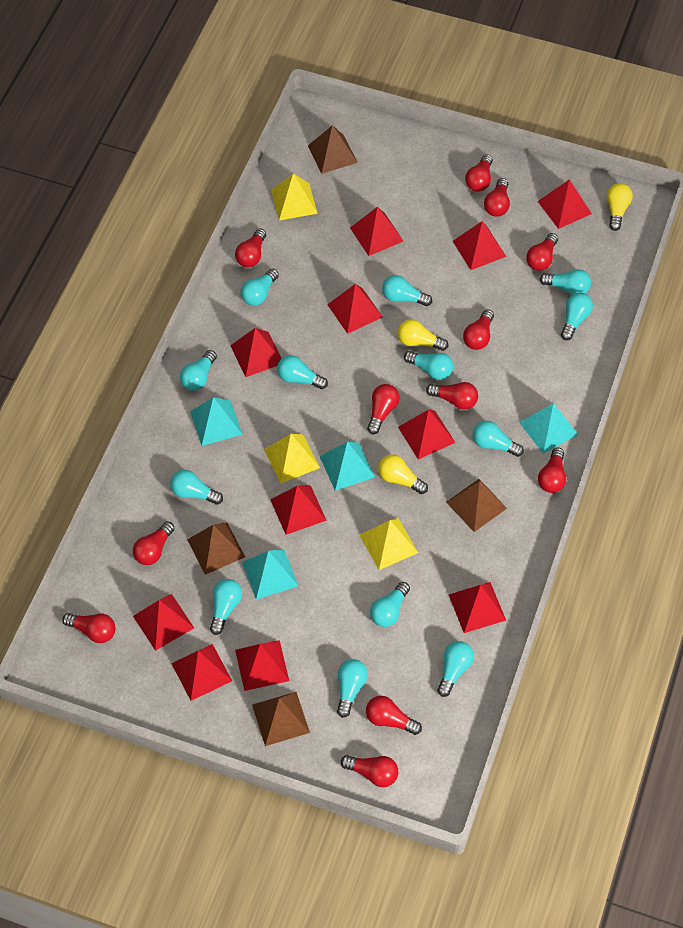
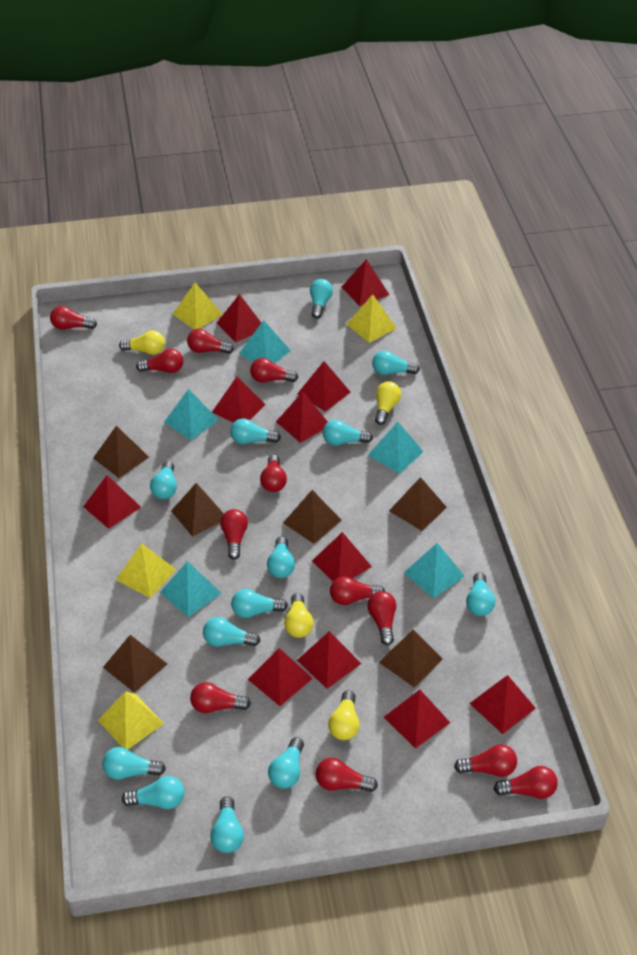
brown pyramid: [187,522,245,575] [252,692,310,746] [308,125,358,174] [446,479,507,532] = 4 -> [93,426,149,478] [103,635,167,693] [171,483,224,537] [283,490,341,544] [379,630,443,687] [389,477,447,531] = 6
turquoise pyramid: [190,397,243,446] [242,549,298,600] [320,442,375,491] [519,403,578,454] = 4 -> [160,561,221,617] [164,389,219,440] [239,320,291,363] [368,421,424,474] [404,543,464,598] = 5
yellow light bulb: [378,454,428,494] [397,319,448,351] [607,183,633,231] = 3 -> [119,330,165,355] [284,593,314,638] [328,690,360,740] [375,381,401,425] = 4
yellow pyramid: [264,434,320,483] [271,173,318,220] [359,518,418,570] = 3 -> [98,691,164,749] [116,543,176,598] [173,283,223,330] [346,294,397,343] = 4

